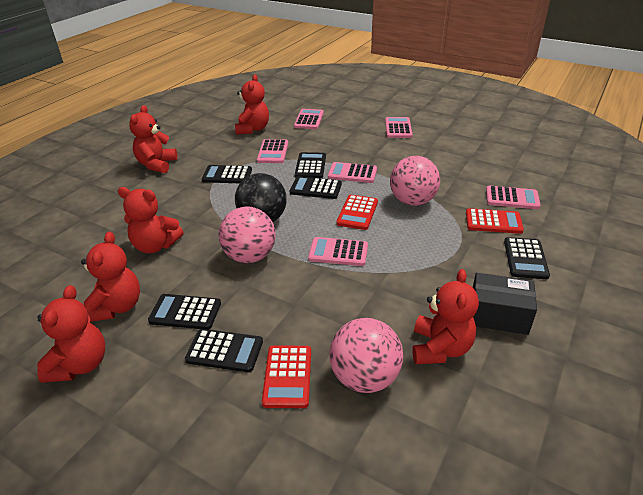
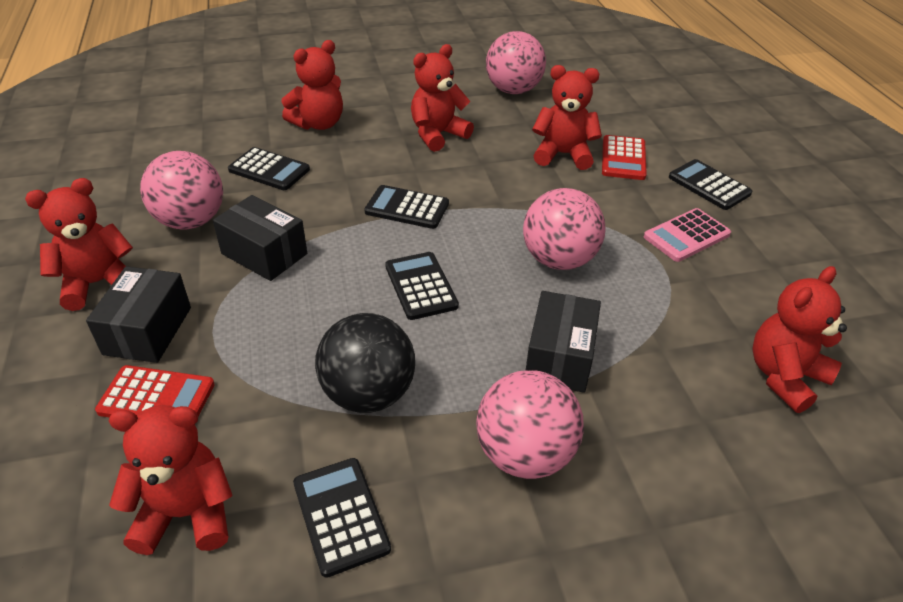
black box: [473,273,537,335] = 1 -> [86,266,191,363] [213,195,307,281] [526,291,601,393] = 3
black calculator: [148,294,221,329] [185,329,263,372] [201,165,252,183] [290,176,342,199] [295,152,326,178] [504,237,550,279] = 6 -> [228,147,310,190] [293,458,391,578] [364,185,449,229] [385,252,459,320] [669,159,752,210] = 5
pink ball: [218,206,275,263] [329,318,403,393] [390,156,440,206] = 3 -> [140,151,223,229] [476,370,584,479] [486,31,546,94] [523,188,605,270] = 4
pink calculator: [257,139,288,163] [294,109,324,129] [308,237,368,266] [328,162,377,183] [385,117,413,138] [486,185,541,209] = 6 -> [644,208,731,262] = 1
red calculator: [262,346,311,408] [336,195,378,230] [466,208,524,234] = 3 -> [95,365,215,418] [602,135,647,180] = 2

